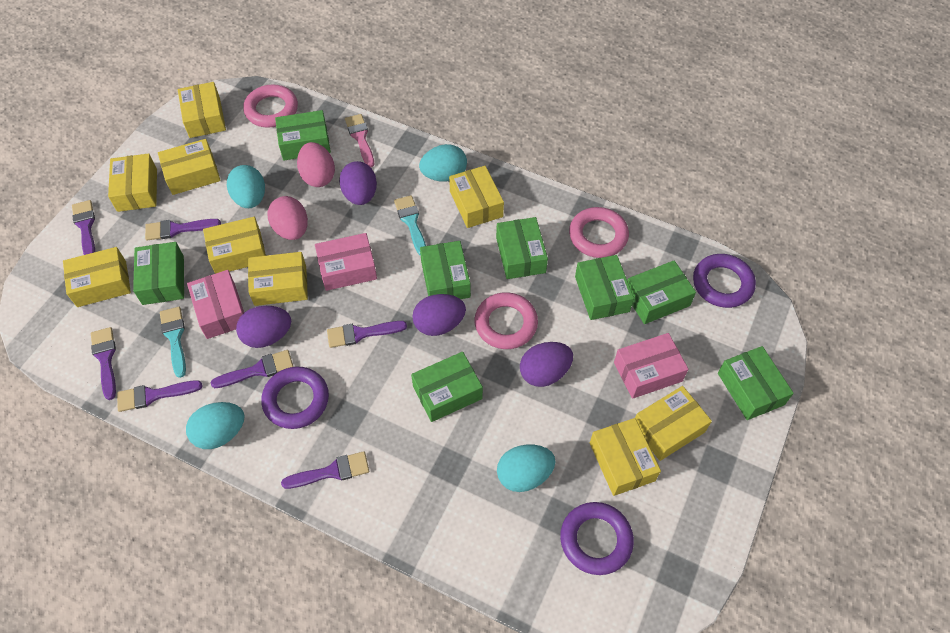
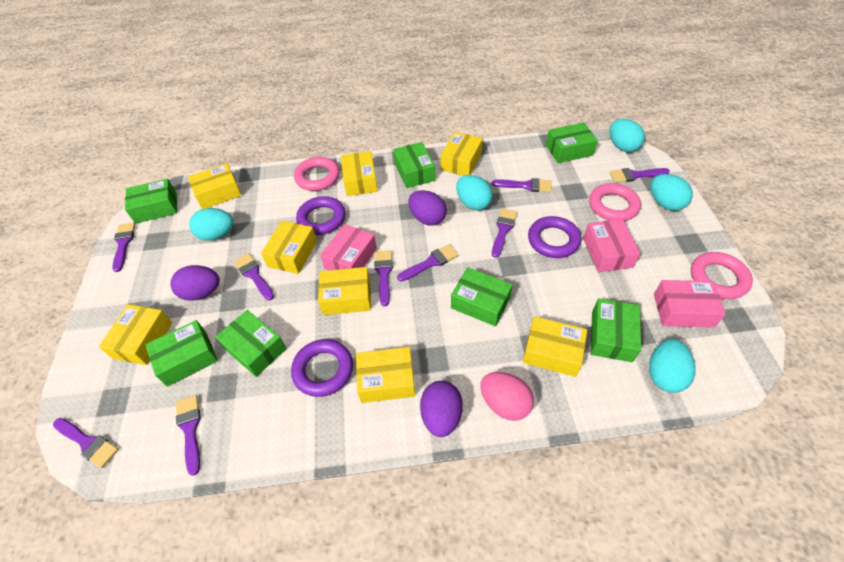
green box: [133,242,184,305] [275,110,331,160] [411,352,483,422] [420,241,471,299] [496,217,548,279] [575,255,634,320] [627,260,696,324] [718,346,794,420] = 8 -> [125,179,177,224] [145,320,218,387] [215,310,287,377] [393,142,436,188] [451,267,513,326] [546,123,598,163] [591,298,641,362] = 7
pink brush: [345,114,374,167] = 1 -> none = 0
pink egg: [267,196,308,240] [297,142,335,187] = 2 -> [480,372,534,421] = 1
purple brush: [72,200,95,255] [91,327,116,400] [117,380,203,412] [145,219,221,241] [211,350,294,388] [281,451,369,489] [327,321,407,348] = 7 -> [53,418,119,468] [112,223,136,272] [176,395,201,476] [234,253,274,300] [374,250,393,306] [397,244,458,282] [492,178,552,192] [492,208,517,258] [610,168,670,183] = 9
purple egg: [236,306,291,348] [339,161,377,205] [412,294,466,336] [520,342,573,387] = 4 -> [170,265,220,301] [408,190,447,226] [420,381,463,437] = 3
turquoise brush: [160,307,186,378] [394,195,426,256] = 2 -> none = 0
turquoise egg: [186,402,245,449] [227,165,265,208] [419,144,467,182] [497,445,556,492] = 4 -> [189,208,234,241] [456,175,493,210] [609,119,645,152] [649,339,696,393] [650,174,693,211] = 5
yellow box: [63,247,131,307] [108,153,157,212] [158,139,221,195] [178,82,226,138] [203,217,266,274] [248,252,308,306] [449,166,504,228] [590,418,661,496] [635,386,712,461] = 9 -> [99,304,172,365] [188,163,242,209] [261,221,317,274] [318,267,371,315] [341,151,378,196] [356,347,415,403] [441,132,483,176] [523,316,587,377] = 8

